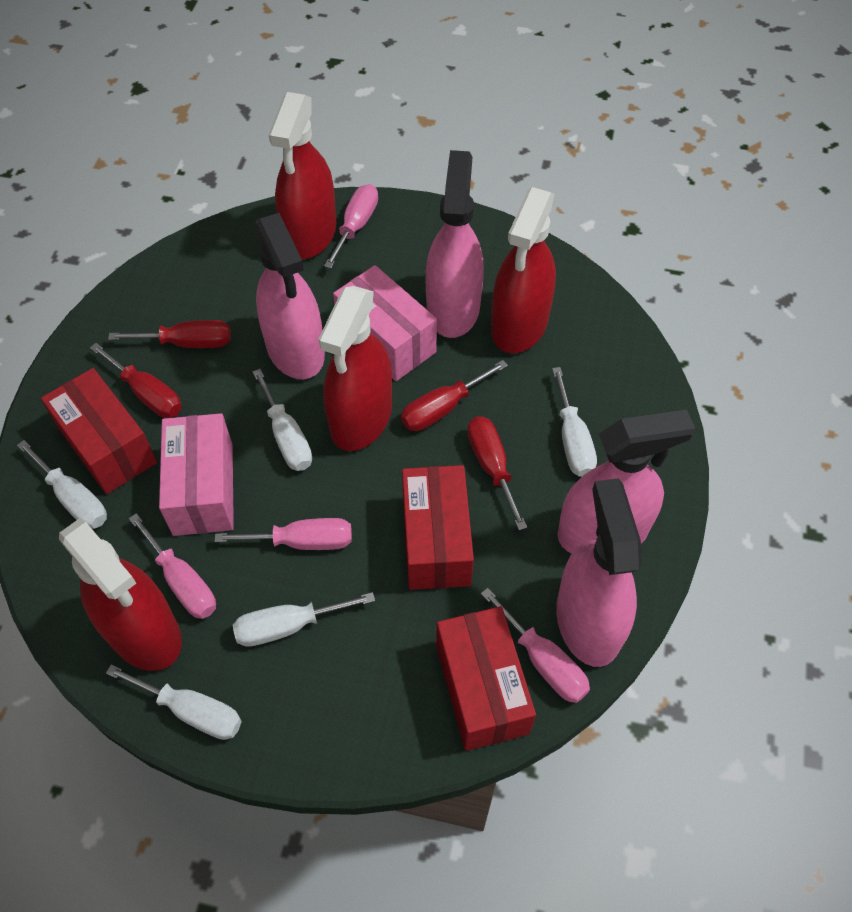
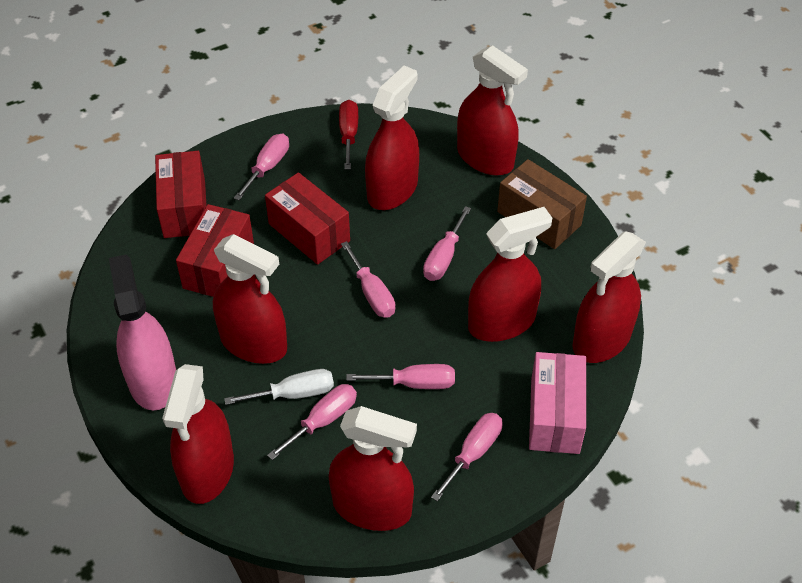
brown box: none = 0 -> [497,159,587,249] = 1
pink box: [159,413,234,536] [333,265,437,381] = 2 -> [529,352,586,454] = 1
pink screwdriver: [129,513,216,619] [214,518,352,550] [324,184,378,269] [481,588,590,703] = 4 -> [234,134,289,201] [267,384,357,460] [341,241,395,318] [346,364,455,389] [423,206,471,281] [431,413,503,501] = 6
pink spray bottle: [255,213,325,379] [426,150,484,338] [556,478,642,667] [558,410,695,554] = 4 -> [109,255,176,410] = 1
red screwdriver: [90,343,182,418] [108,320,231,348] [401,360,508,431] [467,416,527,530] = 4 -> [339,100,358,170] = 1
red spray bottle: [59,518,182,671] [269,92,336,259] [318,286,392,451] [491,187,556,353] = 4 -> [162,364,234,504] [213,234,287,364] [329,406,417,531] [365,66,419,210] [457,45,528,176] [468,207,552,342] [572,231,646,363] = 7
white screwdriver: [17,440,107,529] [106,664,242,740] [233,592,375,647] [252,369,312,471] [552,367,597,477] = 5 -> [224,369,334,405] = 1

